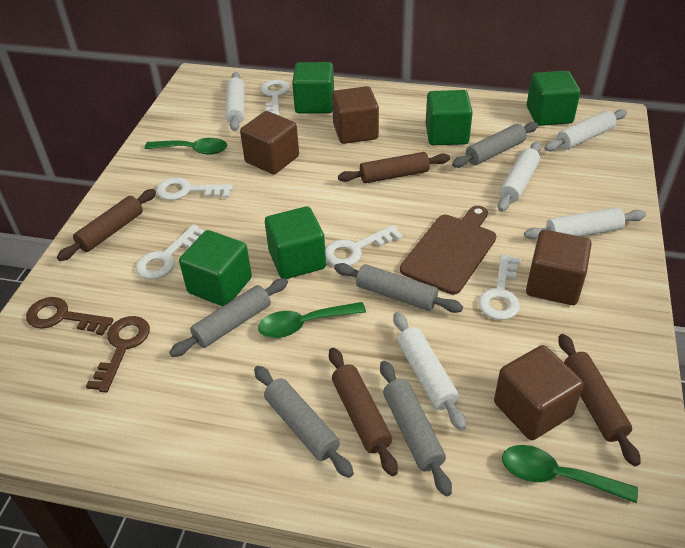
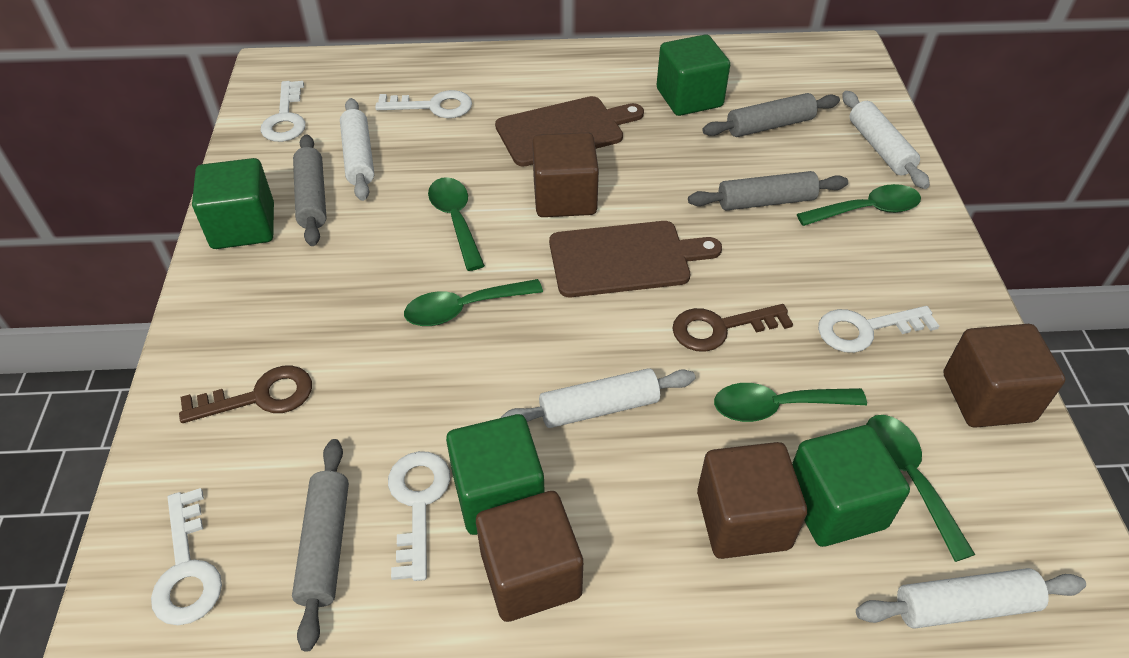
brown cutting board: [400,206,496,295] = 1 -> [495,96,644,166] [549,221,722,297] = 2
brown rolling pin: [57,189,156,261] [329,348,398,476] [338,152,450,183] [558,334,641,466] = 4 -> none = 0
green cube: [179,230,252,307] [265,206,326,279] [292,62,334,114] [426,90,473,145] [527,71,581,126] = 5 -> [192,158,274,249] [446,414,545,535] [657,34,730,116] [792,425,910,547] = 4
green spoon: [144,138,227,155] [258,302,366,338] [502,445,638,503] = 3 -> [404,279,543,326] [428,177,485,271] [714,383,867,422] [797,184,921,226] [866,415,975,562] = 5
grey rolling pin: [169,278,288,357] [254,366,354,478] [334,263,463,313] [380,361,452,496] [452,122,538,168] = 5 -> [292,439,349,652] [293,134,326,246] [688,171,848,210] [702,93,840,137] = 4
white rolling pin: [226,72,245,131] [393,312,466,431] [498,142,541,212] [524,208,646,239] [544,109,627,151] = 5 -> [340,98,374,201] [501,368,695,428] [842,91,930,189] [856,568,1086,628] = 4

